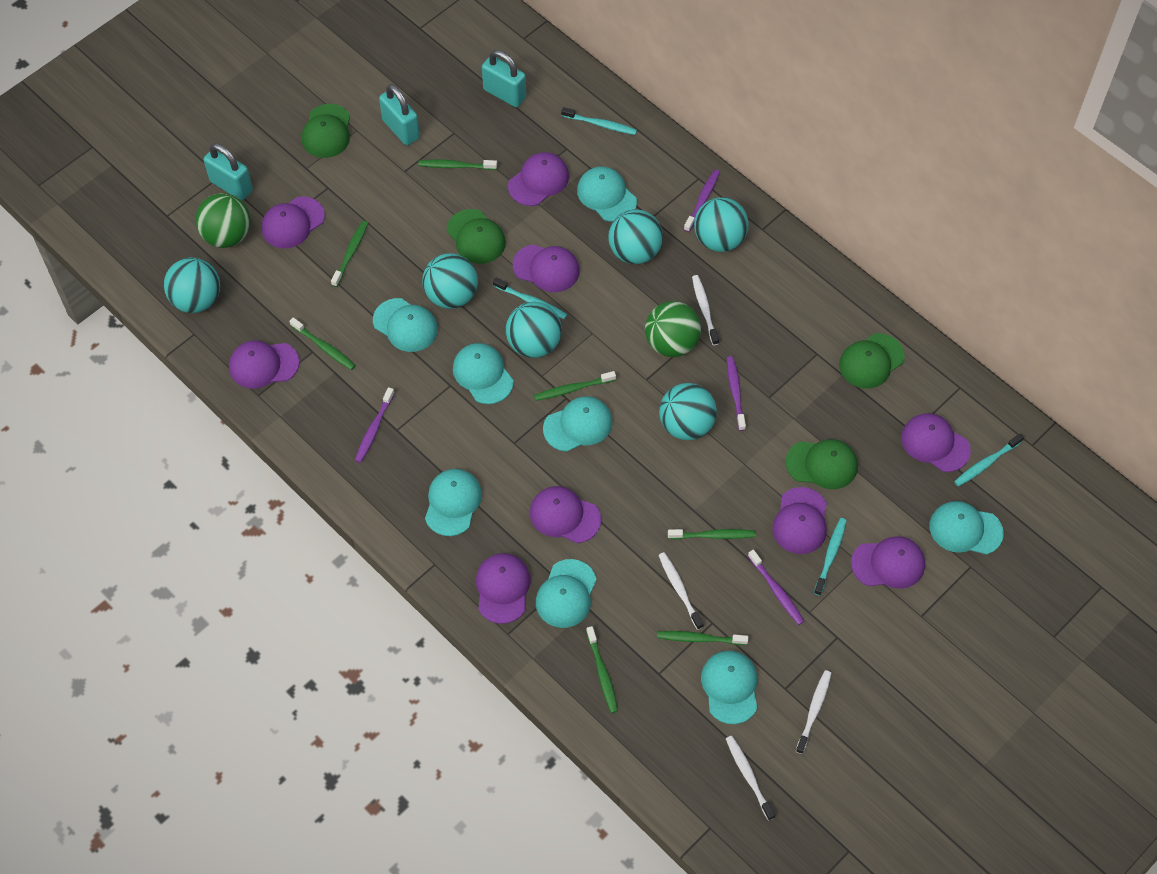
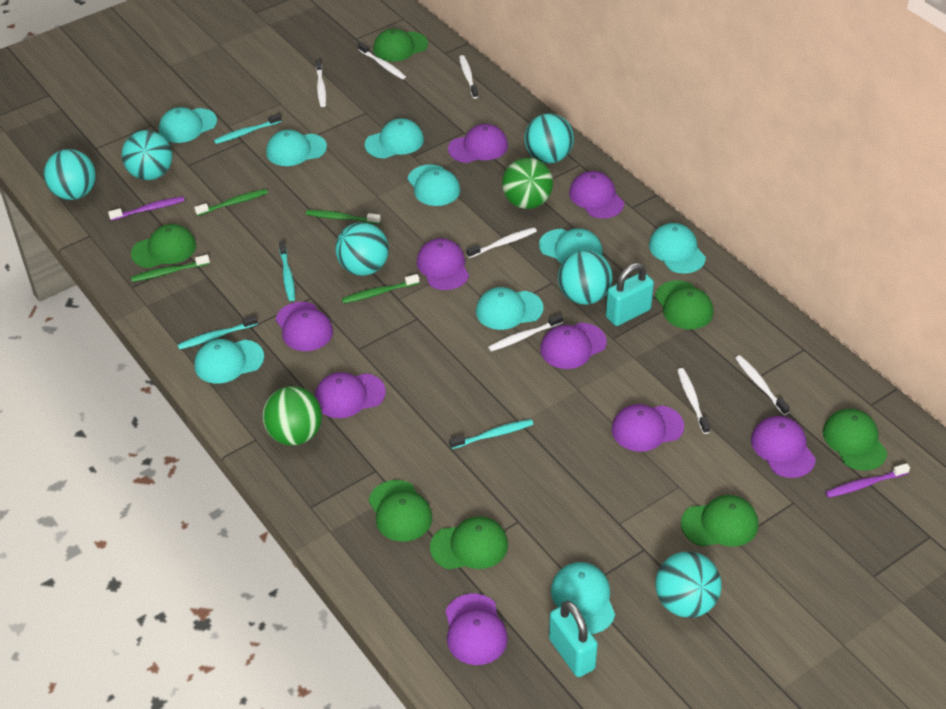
green cap: [302,104,350,158] [447,209,506,264] [785,439,858,489] [839,333,905,388] = 4 -> [131,224,196,268] [369,480,432,542] [373,29,428,62] [430,517,508,569] [655,281,714,329] [681,495,758,547] [823,409,887,471] = 7
green toothbrush: [290,317,356,370] [331,221,368,287] [418,160,497,170] [534,371,616,401] [586,626,618,713] [657,631,748,645] [668,529,756,539] = 7 -> [131,255,210,282] [194,189,268,216] [306,210,381,224] [342,274,419,304] = 4
purple toothbrush: [355,387,395,463] [684,170,720,232] [727,356,746,431] [748,550,804,625] = 4 -> [108,196,185,221] [825,463,910,498] = 2
turquoise cap: [373,298,438,352] [425,469,482,536] [453,343,514,404] [536,559,597,628] [543,396,612,452] [577,167,637,222] [701,651,757,724] [929,501,1004,555] = 8 -> [159,107,217,143] [194,339,264,384] [266,130,327,166] [365,118,424,159] [408,165,460,206] [476,287,544,330] [539,228,603,264] [551,562,615,634] [649,223,706,273] = 9
turquoise padlock: [203,143,253,201] [379,84,420,145] [482,50,526,107] = 3 -> [549,601,598,677] [606,263,654,326] = 2
white toothbrush: [659,552,704,630] [692,275,719,345] [726,736,775,821] [796,670,831,754] = 4 -> [316,59,326,107] [358,42,406,79] [459,55,478,99] [466,227,537,258] [488,314,563,351] [677,368,710,434] [735,355,790,415] = 7

